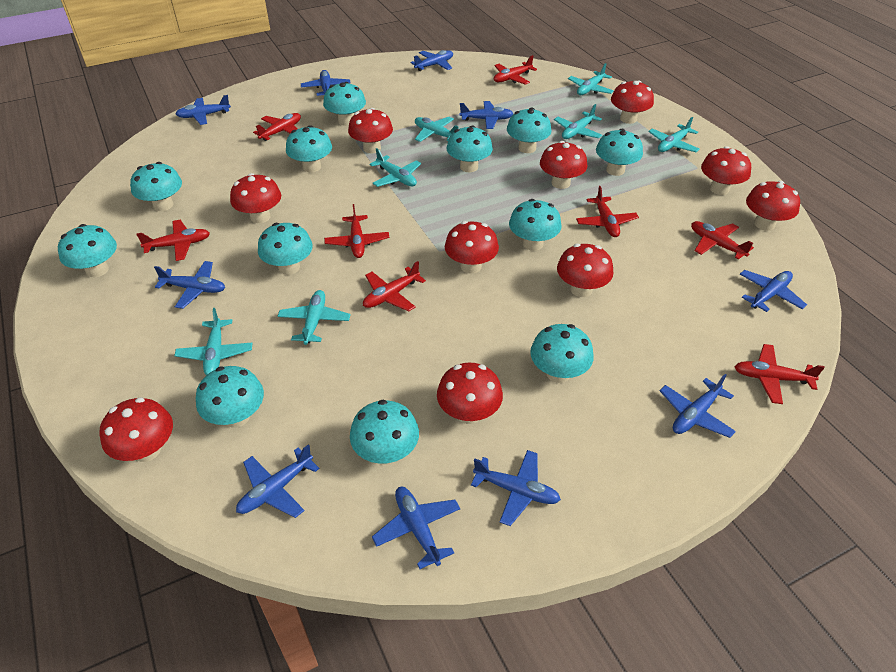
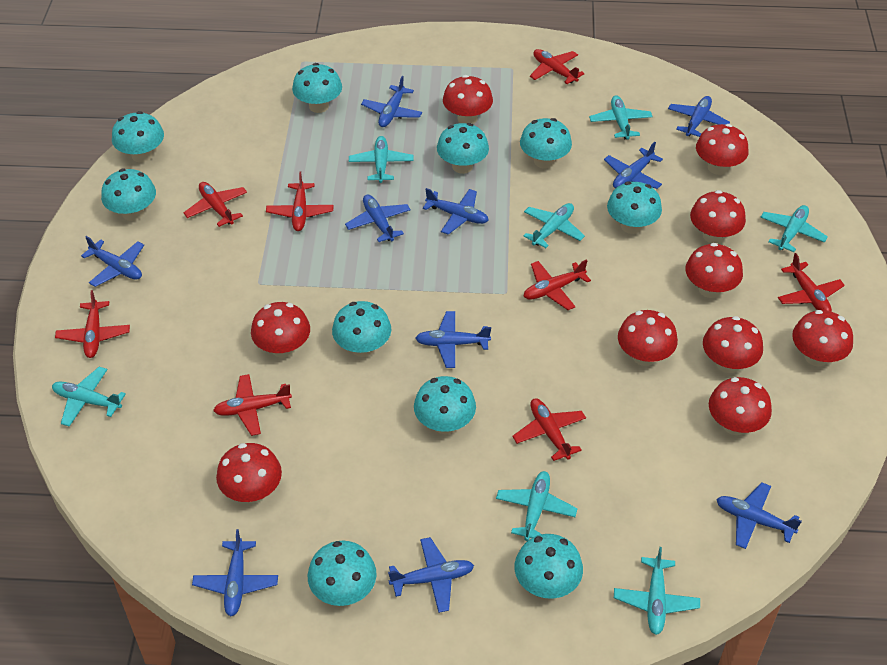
turquoise mushroom: [58,224,117,277] [130,162,182,211] [196,366,264,428] [258,223,313,275] [286,125,332,173] [323,82,366,126] [350,400,419,464] [447,125,493,172] [507,108,551,153] [509,199,562,251] [530,324,594,383] [596,129,643,176] = 12 -> [101,169,156,221] [112,111,164,163] [292,63,342,113] [308,541,377,606] [332,301,391,357] [414,376,476,434] [437,123,489,174] [514,534,583,599] [520,118,572,169] [607,181,662,234] = 10

